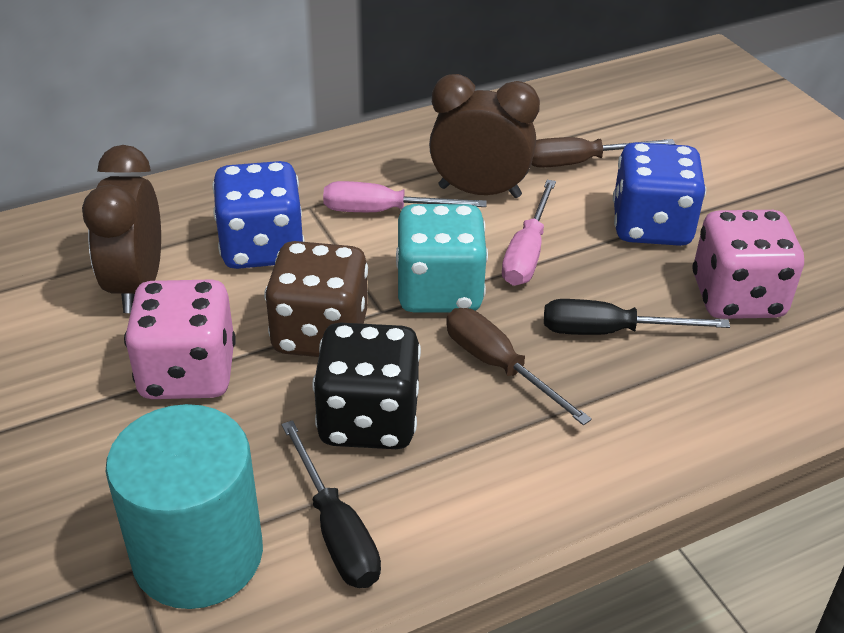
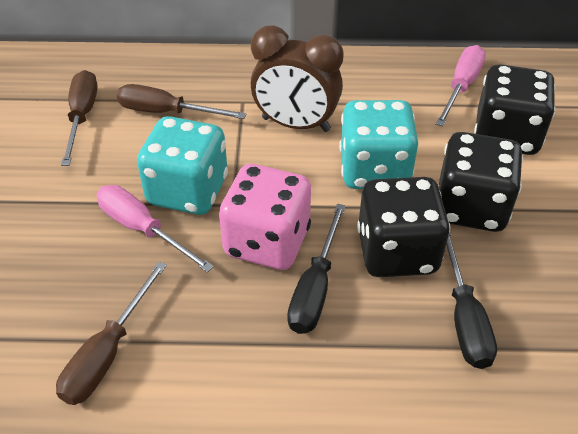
black dice: [312,323,421,449] = 1 -> [357,177,450,277] [439,132,523,232] [474,64,556,155] = 3
blue dice: [212,161,305,269] [613,142,706,246] = 2 -> none = 0
brown clock: [82,145,161,313] [429,74,540,198] = 2 -> [250,25,343,132] = 1
brown dice: [264,241,368,357] = 1 -> none = 0
brown screwdriver: [446,308,592,425] [531,137,675,168] = 2 -> [56,262,167,405] [61,70,98,166] [117,84,247,119] = 3
pink dice: [124,279,236,399] [692,210,804,319] = 2 -> [219,164,311,270] = 1
turquoise cylinder: [106,404,263,609] = 1 -> none = 0
turquoise dice: [396,204,488,312] = 1 -> [137,116,228,215] [339,100,418,189] = 2

